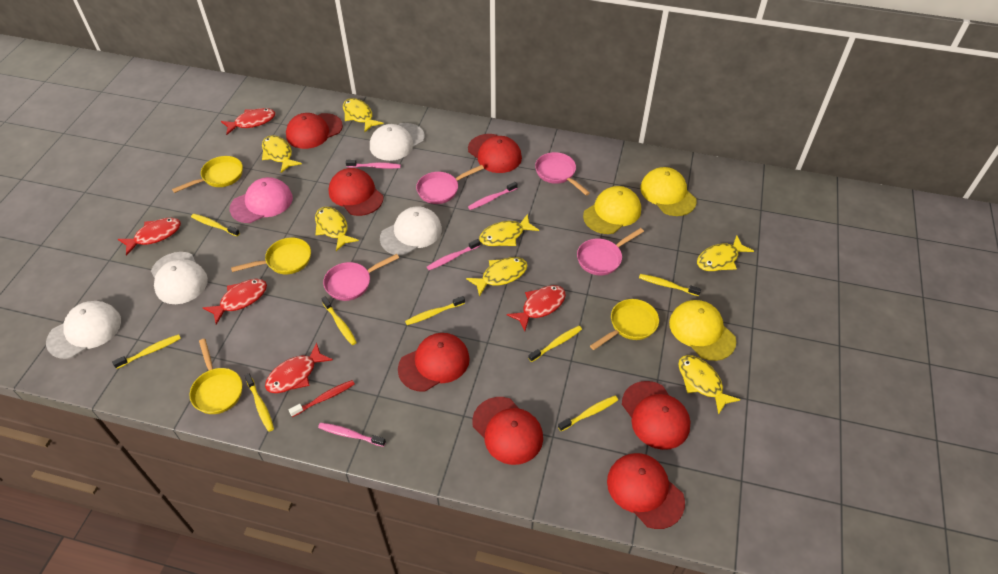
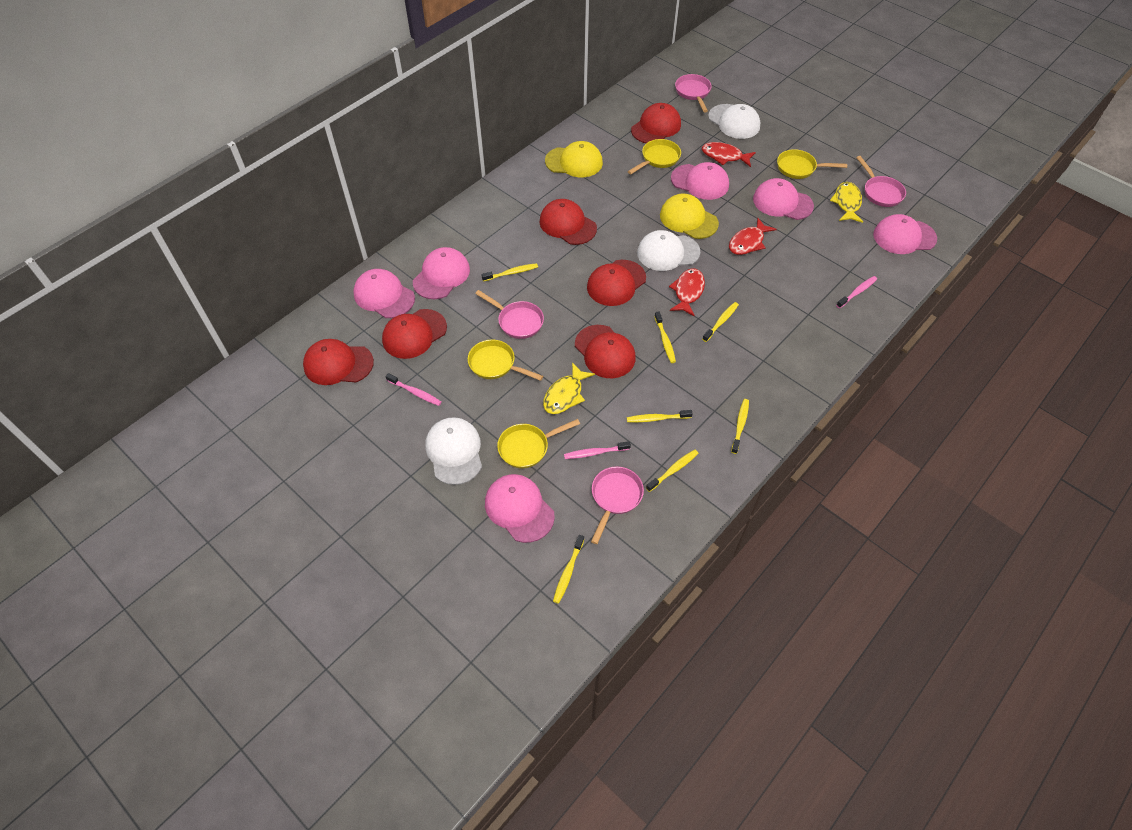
pink cap: [230,177,293,223] = 1 -> [353,269,415,318] [413,247,470,299] [485,474,555,543] [671,162,729,200] [753,178,814,220] [873,214,937,254] = 6
pink toothbrush: [318,423,386,447] [346,160,401,169] [427,239,480,270] [468,182,517,210] = 4 -> [386,373,442,406] [564,441,631,459] [836,276,877,308] = 3
red cap: [286,113,343,149] [329,168,384,216] [398,333,470,392] [468,134,522,173] [472,397,543,465] [607,453,685,529] [622,381,691,450] = 7 -> [303,339,374,385] [382,309,447,359] [539,199,597,245] [575,325,636,378] [587,260,646,306] [631,103,681,143] = 6
red fish: [118,218,181,256] [203,279,267,325] [221,108,275,135] [265,342,333,393] [507,285,566,331] = 5 -> [669,268,705,316] [702,142,756,167] [729,218,777,255] = 3
red toothbrush: [289,380,355,417] = 1 -> none = 0
white cap: [46,301,121,359] [151,252,208,304] [370,123,425,161] [380,206,442,256] = 4 -> [425,417,482,485] [637,230,700,271] [708,104,760,139] = 3
yellow cap: [583,186,641,234] [640,167,697,216] [669,300,736,361] = 3 -> [545,141,603,177] [660,194,719,239] = 2
yellow fish: [262,135,302,173] [315,207,359,251] [343,98,384,132] [466,257,527,297] [479,214,539,246] [678,355,740,415] [697,236,754,271] = 7 -> [543,362,595,414] [830,182,863,223] = 2
yellow toothbrush: [112,334,181,369] [191,214,240,237] [244,373,274,432] [322,297,357,345] [405,296,465,325] [528,326,582,362] [558,396,618,431] [639,274,701,296] = 8 -> [481,263,538,282] [553,535,584,604] [627,410,693,422] [646,450,698,492] [654,311,676,363] [702,302,739,342] [731,399,749,454] = 7

